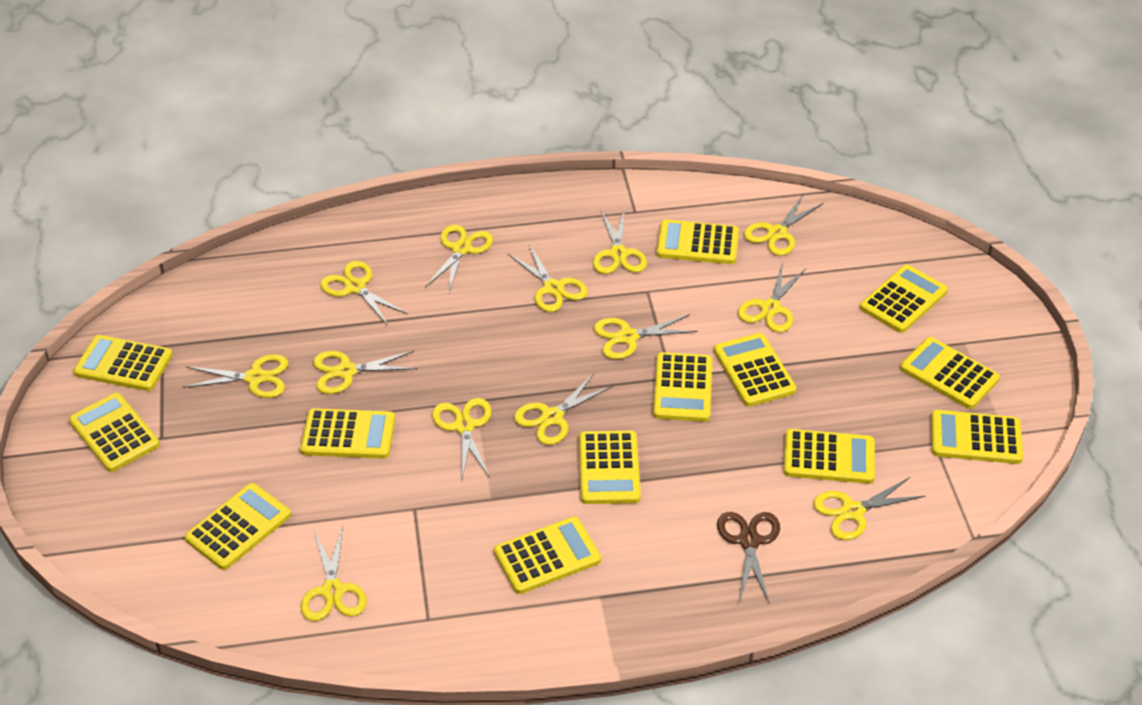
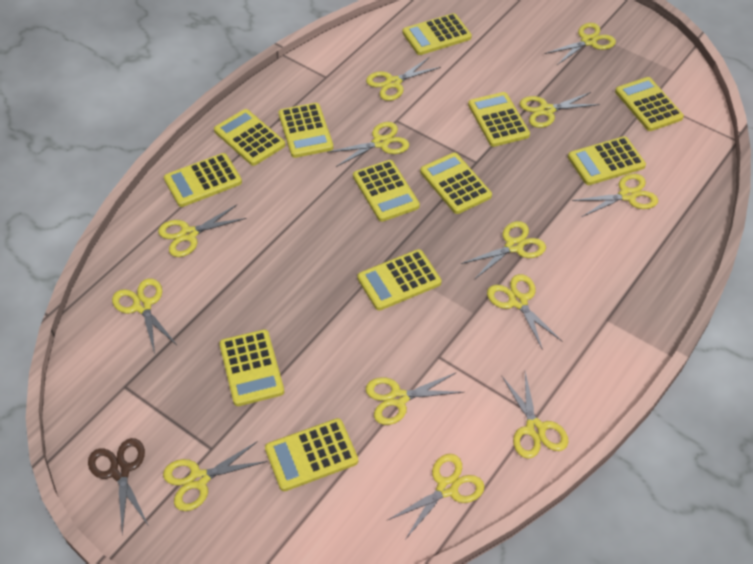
yellow calculator: [69,393,160,472] [73,335,173,391] [185,483,291,570] [301,408,395,459] [494,517,601,594] [579,431,641,504] [653,352,712,422] [657,219,739,264] [714,333,796,406] [784,429,875,484] [860,265,948,333] [900,337,1000,409] [931,410,1023,464] = 13 -> [164,153,242,207] [214,109,285,166] [219,329,284,406] [265,418,358,491] [278,103,333,158] [353,160,420,222] [357,249,441,311] [402,13,472,55] [420,153,492,214] [468,92,530,147] [568,136,646,185] [615,77,684,131] = 12

